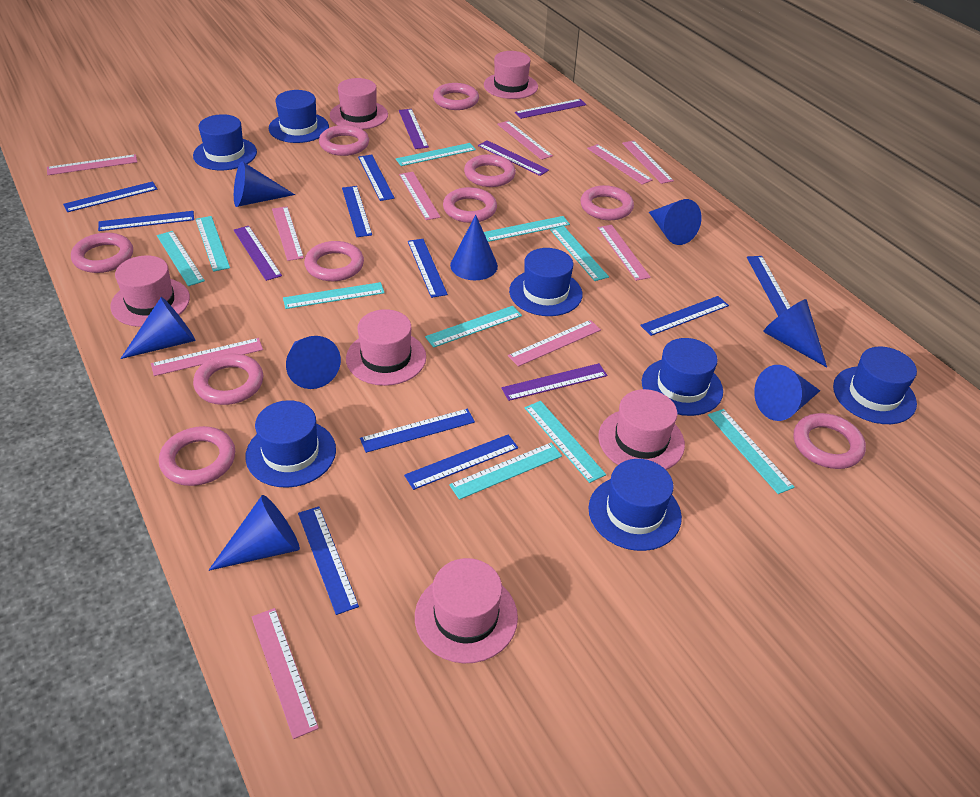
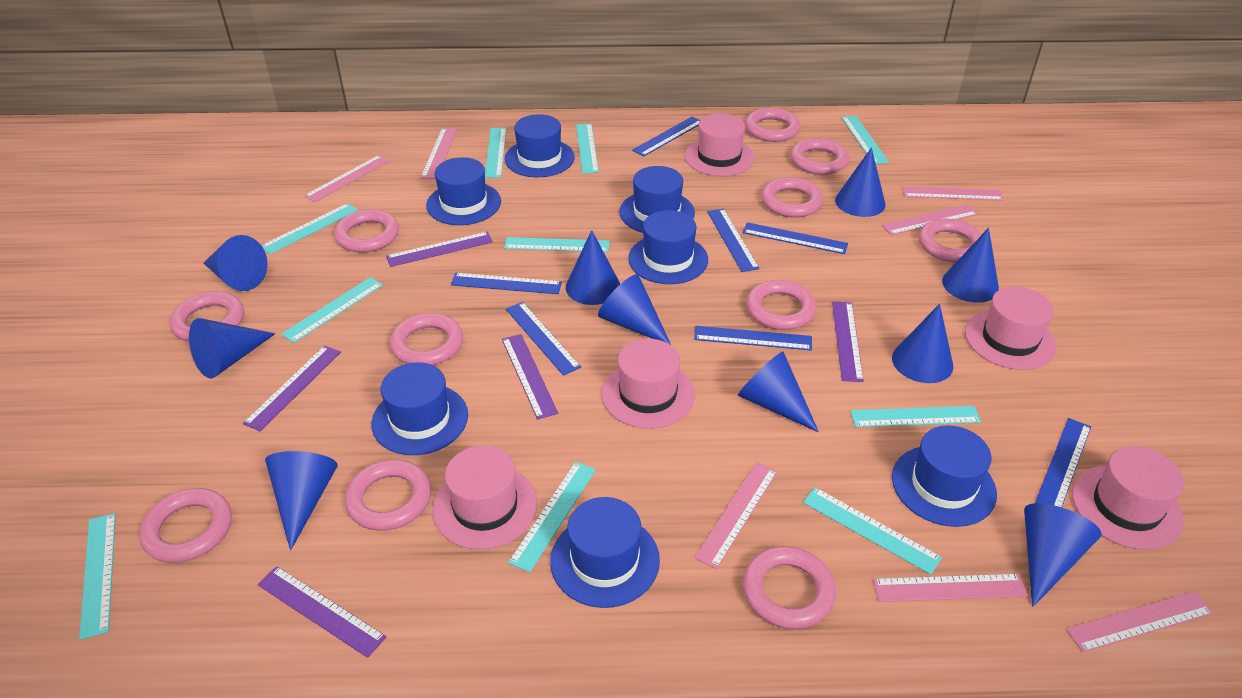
blue cone: [120,297,196,359] [209,495,300,571] [234,162,295,207] [286,336,341,389] [450,215,498,280] [649,199,702,245] [754,365,820,421] [763,299,827,367] = 8 -> [189,318,275,379] [204,235,268,291] [265,451,338,551] [566,230,620,305] [598,274,671,345] [738,352,819,432] [835,147,886,217] [892,304,953,383] [942,228,999,303] [1024,503,1102,607] = 10
blue ruler: [63,181,157,212] [98,211,194,231] [298,506,359,615] [342,186,372,237] [358,155,395,201] [360,409,475,453] [404,435,518,490] [408,239,448,298] [640,296,729,336] [747,256,790,316] = 10 -> [451,273,562,294] [506,302,581,376] [632,116,700,157] [694,326,812,351] [707,208,759,272] [743,222,848,254] [1035,418,1091,507] = 7
pink hat: [110,255,190,327] [330,78,388,129] [346,309,426,386] [415,558,518,663] [484,51,538,99] [598,389,685,470] = 6 -> [433,446,537,550] [602,339,695,429] [684,113,755,176] [965,286,1057,370] [1072,446,1184,550] = 5
pink ring: [71,233,133,273] [159,426,235,486] [193,353,263,405] [304,241,364,281] [319,125,369,156] [433,83,479,110] [443,187,497,223] [464,154,516,187] [580,185,634,220] [794,413,866,469] = 10 -> [139,488,232,563] [170,291,244,342] [334,209,399,253] [345,460,431,531] [390,313,463,365] [743,546,836,629] [745,108,800,142] [746,280,816,330] [761,177,823,217] [791,138,849,175] [919,219,982,263] = 11
pink ruler: [47,154,137,175] [151,338,263,376] [252,608,319,739] [272,206,304,261] [399,172,441,220] [497,121,553,160] [508,320,601,367] [587,144,653,185] [598,225,651,281] [622,141,674,184] = 10 -> [304,155,390,202] [421,128,457,179] [694,462,777,569] [873,574,1028,602] [882,205,978,235] [902,187,1004,201] [1066,591,1214,652] = 7

